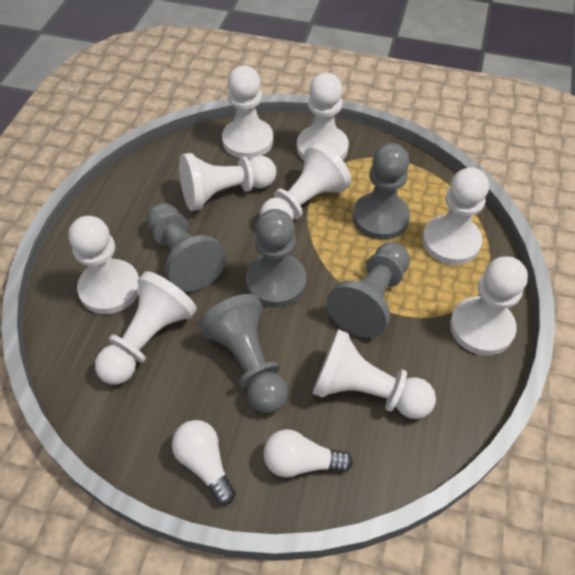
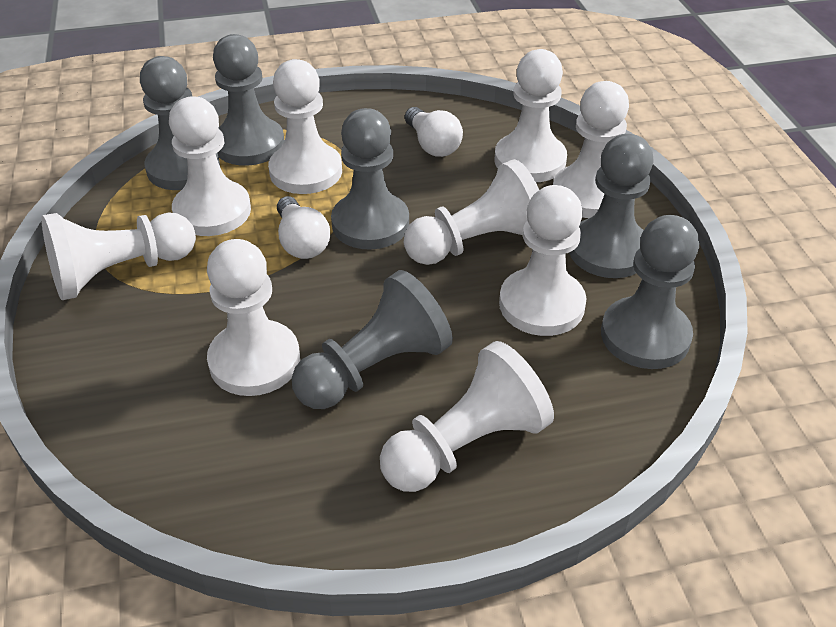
grey pawn: [146,203,226,292] [198,294,288,413] [246,209,306,307] [326,242,410,338] [353,143,410,240] = 5 -> [140,56,220,190] [213,34,284,166] [292,270,453,409] [331,108,409,250] [569,134,654,278] [601,215,699,369] = 6

